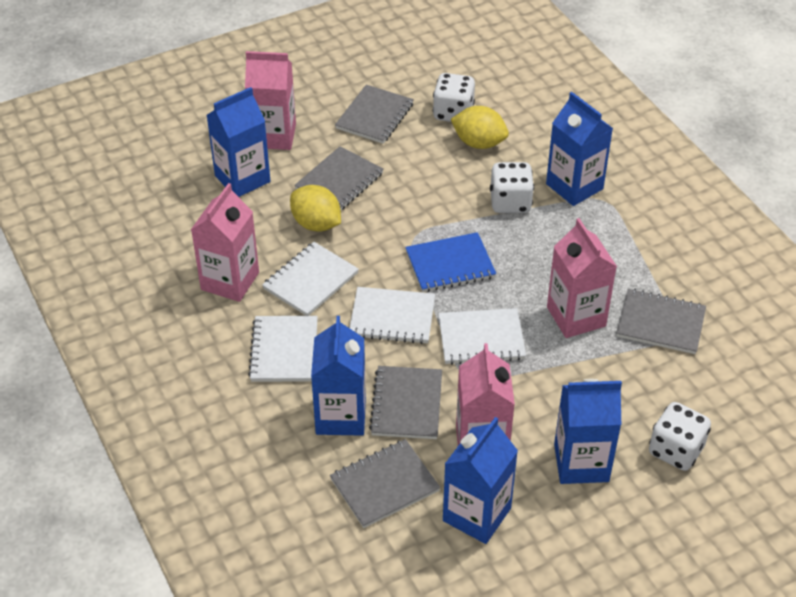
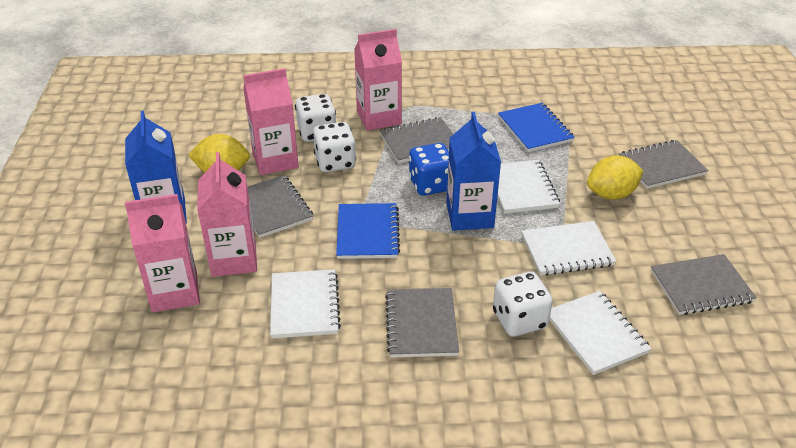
blue carton: [207,87,270,197] [311,316,366,436] [443,417,518,544] [546,92,613,206] [554,379,622,484] = 5 -> [125,110,187,224] [446,112,501,231] = 2
blue dice: none = 0 -> [409,143,449,196] = 1
blue notebook: [405,232,496,292] = 1 -> [336,203,400,259] [498,103,575,152] = 2

